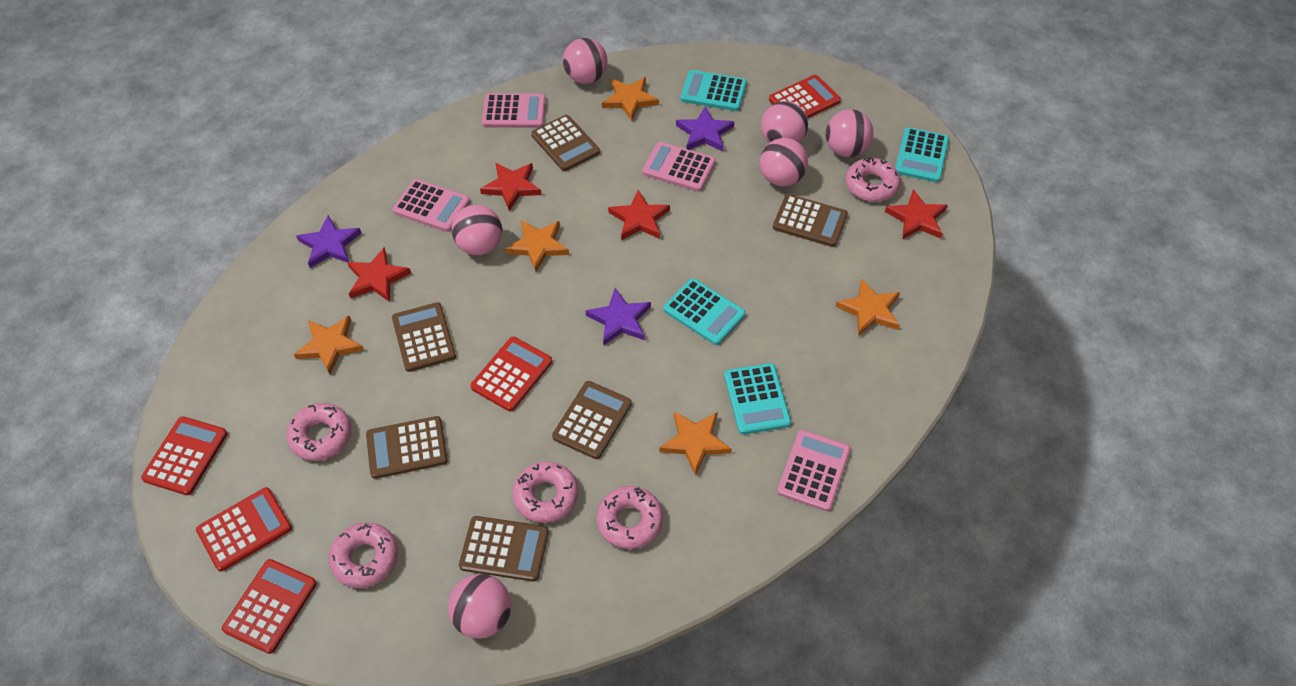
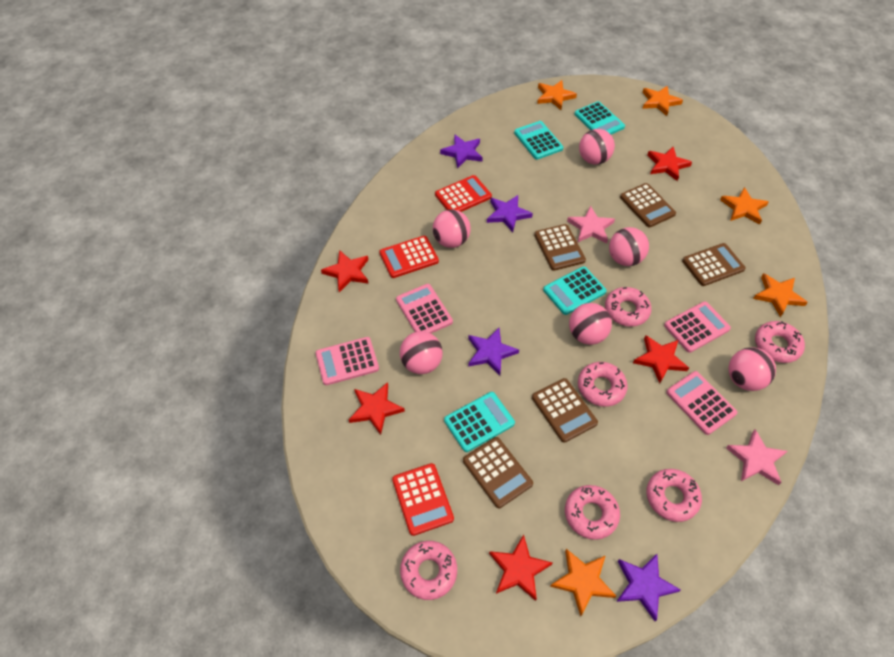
brown calculator: [366,416,448,479] [392,302,456,372] [459,516,549,581] [531,115,600,171] [552,381,632,459] [773,194,848,247] = 6 -> [463,437,533,508] [532,378,598,443] [534,224,586,271] [620,183,676,227] [682,243,746,286] = 5
pink donut: [286,403,352,461] [329,522,398,588] [512,461,578,523] [597,486,663,549] [846,157,900,202] = 5 -> [400,541,457,600] [565,485,620,540] [578,362,628,407] [605,287,651,327] [646,469,702,522] [755,321,805,363] = 6
pink star: none = 0 -> [567,206,615,243] [726,429,787,485] = 2
purple star: [296,215,361,268] [586,288,651,346] [676,106,734,152] = 3 -> [440,134,483,169] [468,328,519,375] [487,195,533,232] [616,554,681,621] = 4
red calculator: [141,416,228,495] [196,487,292,572] [222,559,317,654] [470,337,552,411] [769,75,841,119] = 5 -> [379,236,439,278] [392,463,454,536] [435,175,492,212] = 3
red star: [347,247,411,302] [480,163,542,211] [608,190,670,240] [885,189,948,240] = 4 -> [321,250,369,292] [349,382,405,435] [489,535,552,601] [633,335,689,383] [647,147,692,181] = 5

